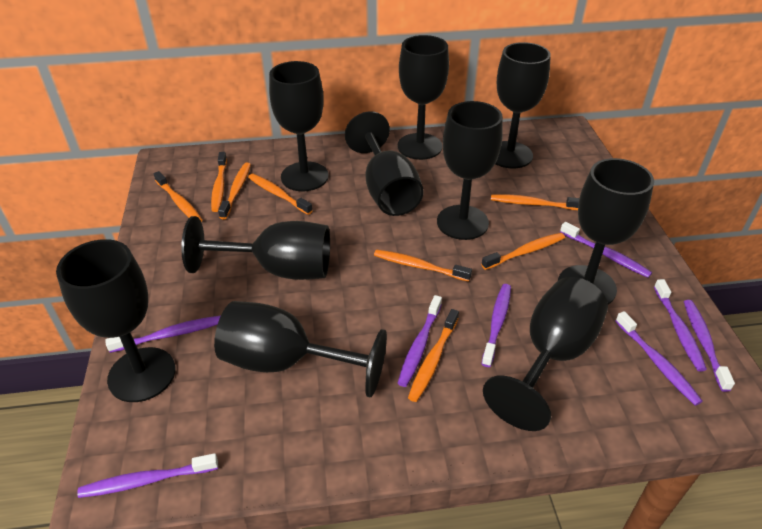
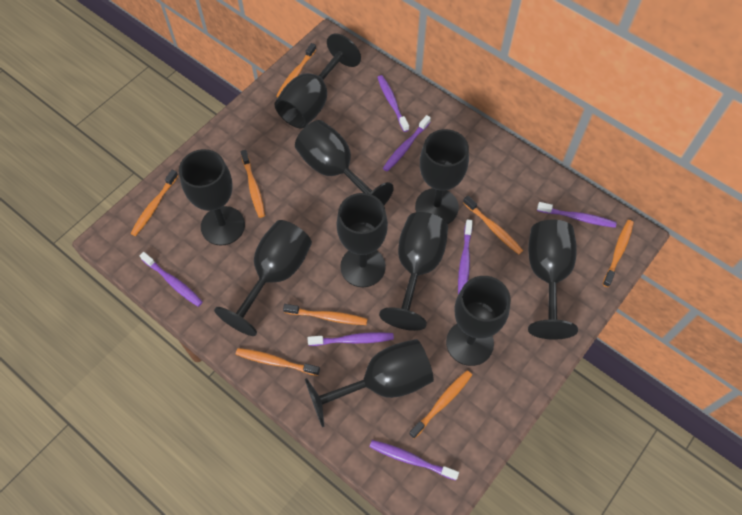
purple toothbrush: [77,453,218,498] [105,316,221,353] [398,295,442,387] [482,284,511,367] [560,222,652,278] [615,311,703,406] [654,279,707,372] [684,300,735,392] = 8 -> [139,252,203,307] [308,332,394,346] [369,440,459,480] [377,75,409,132] [383,115,431,172] [458,219,473,294] [537,202,617,228] = 7

